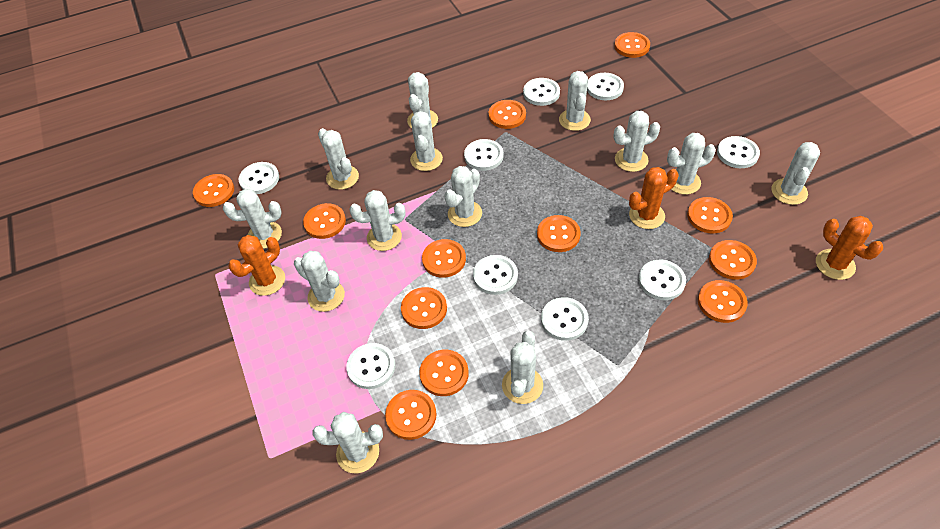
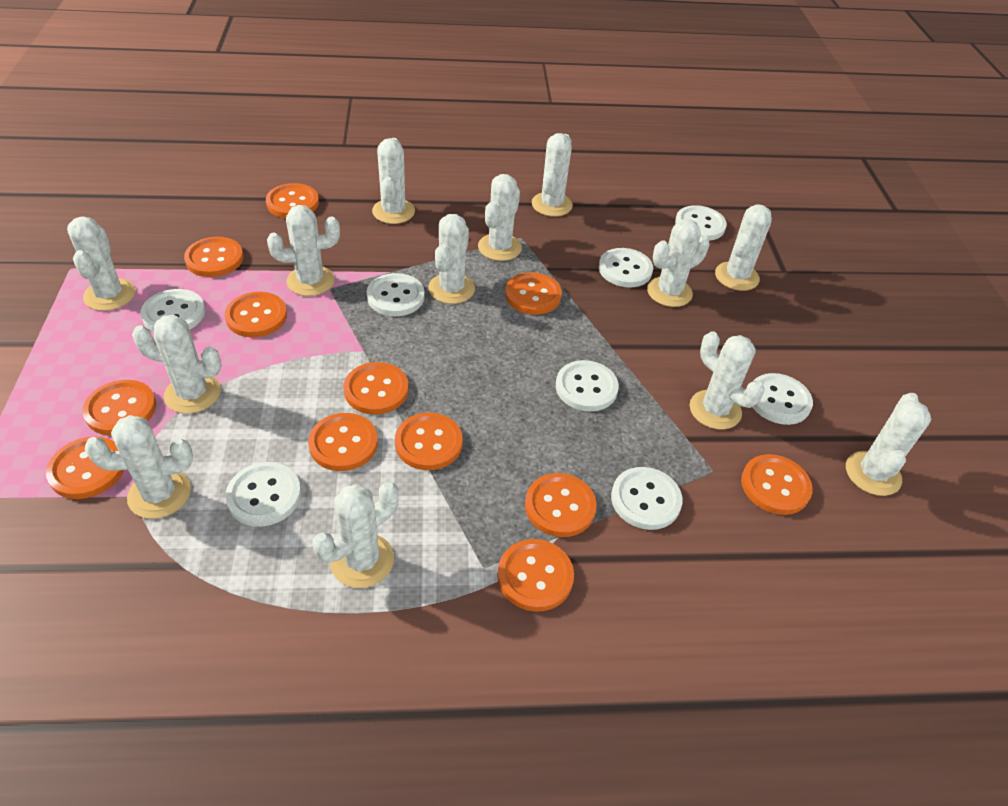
orange cactus: [228,235,285,296] [629,167,678,229] [816,216,883,280] = 3 -> none = 0
white button: [239,162,279,194] [346,343,395,389] [464,139,504,171] [473,255,518,295] [523,78,560,106] [541,297,589,341] [587,73,624,100] [639,260,686,300] [717,136,760,168] = 9 -> [141,289,205,332] [225,462,301,527] [367,273,425,316] [556,360,619,411] [599,248,653,287] [611,467,682,530] [675,205,727,241] [752,373,813,425] = 8

